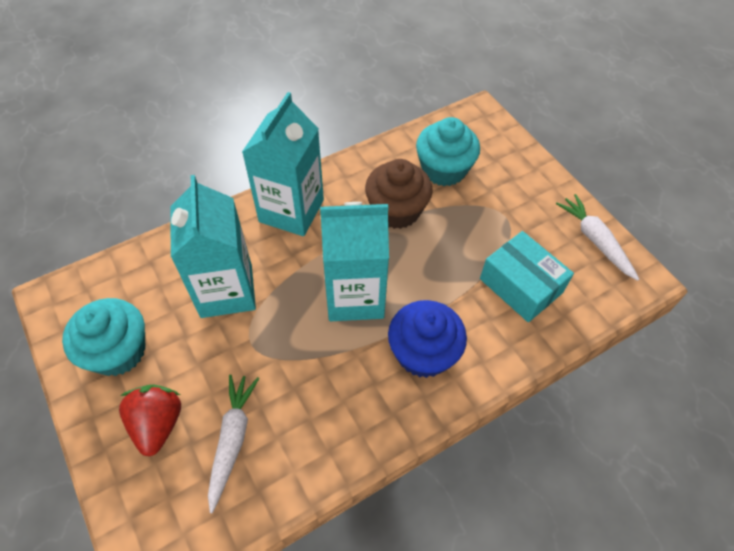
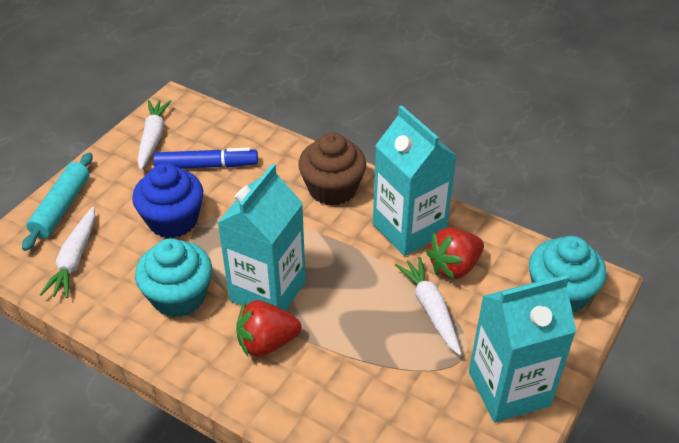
blue marker: none = 0 -> [153,148,258,169] = 1
red strawberry: [119,385,181,456] = 1 -> [236,300,301,357] [426,228,484,280] = 2
turquoise box: [480,231,574,322] = 1 -> none = 0
turquoise rolling pin: none = 0 -> [22,152,93,251] = 1
white carrot: [208,374,259,513] [556,194,639,281] = 2 -> [40,207,95,298] [137,100,171,170] [395,257,462,356] = 3

